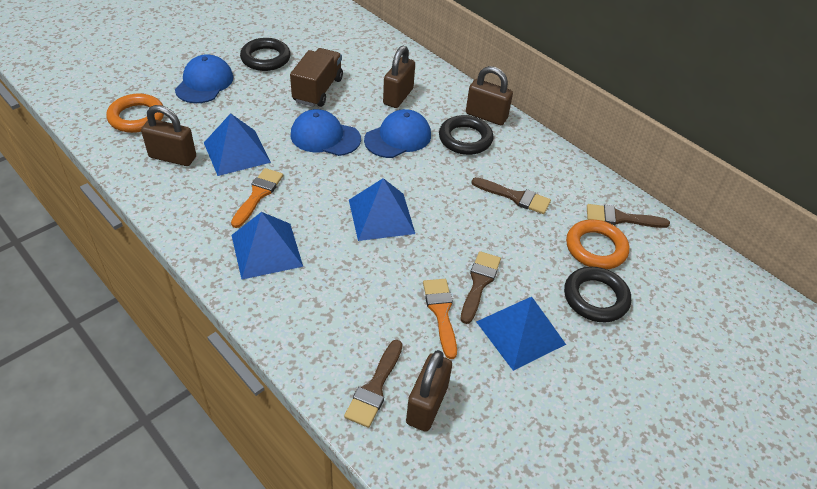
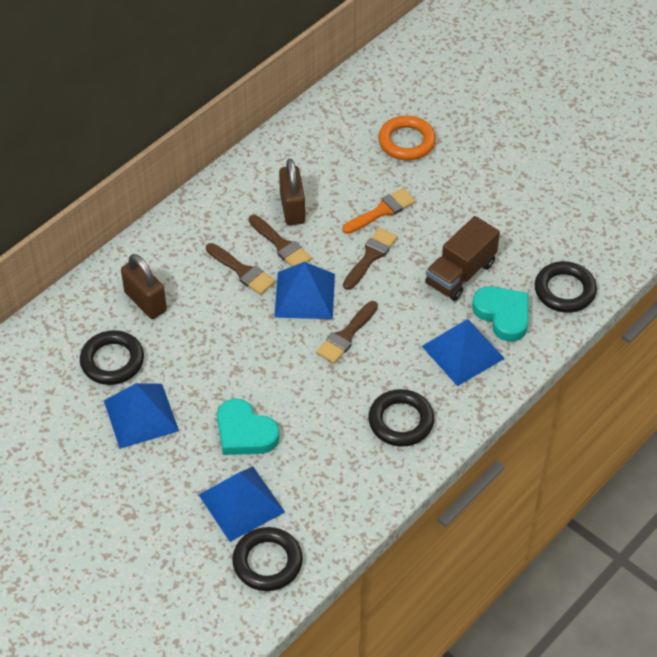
black ring: [240,38,291,71] [439,115,493,155] [564,267,631,322] = 3 -> [80,330,144,385] [232,527,303,591] [368,389,435,447] [535,261,597,313] = 4
blue cap: [175,54,233,103] [291,109,361,156] [364,109,431,158] = 3 -> none = 0
brown padlock: [141,105,196,166] [383,46,415,108] [406,350,452,432] [466,66,513,125] = 4 -> [121,254,167,319] [279,159,305,225] = 2
orange brush: [231,168,283,228] [423,279,457,359] = 2 -> [342,188,416,234] = 1
orange ring: [106,94,164,133] [566,220,629,269] = 2 -> [378,116,436,160] = 1
turquoise heart: none = 0 -> [217,399,280,455] [472,287,529,342] = 2

